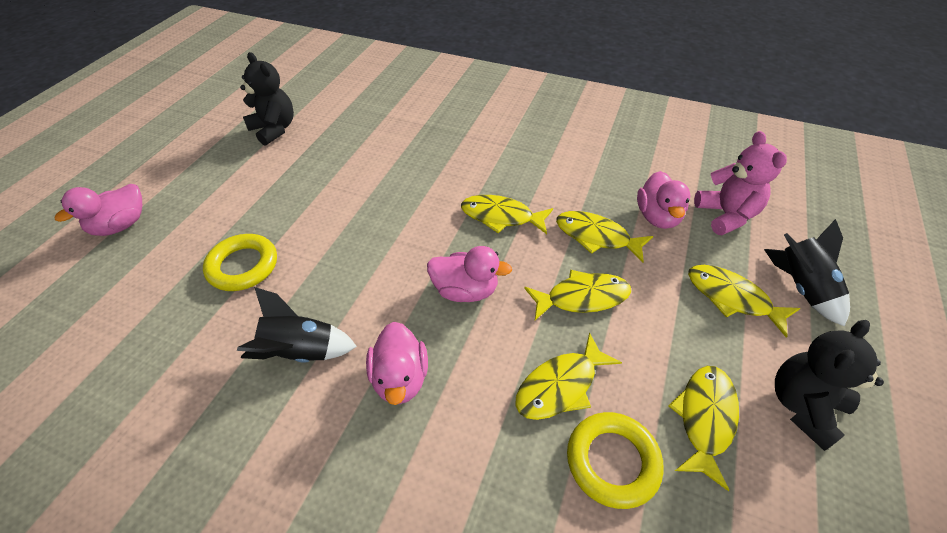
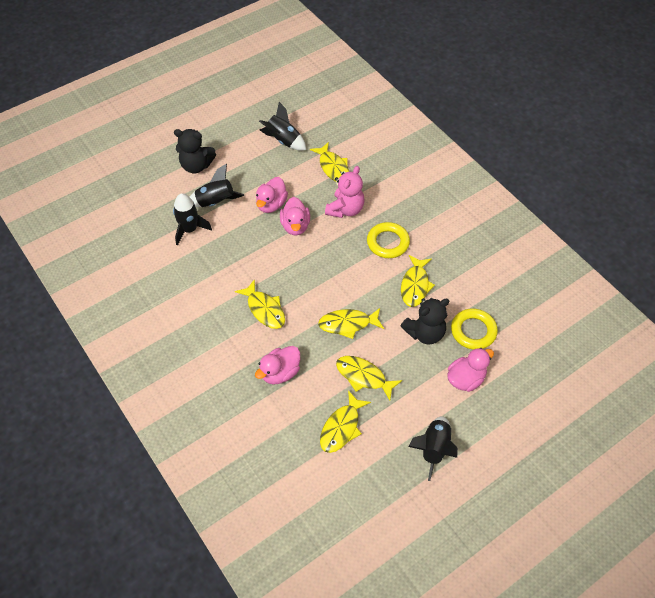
black rocket: [237,287,357,363] [764,219,850,326] = 2 -> [173,193,212,246] [190,164,244,207] [259,102,306,151] [408,416,458,481] = 4

